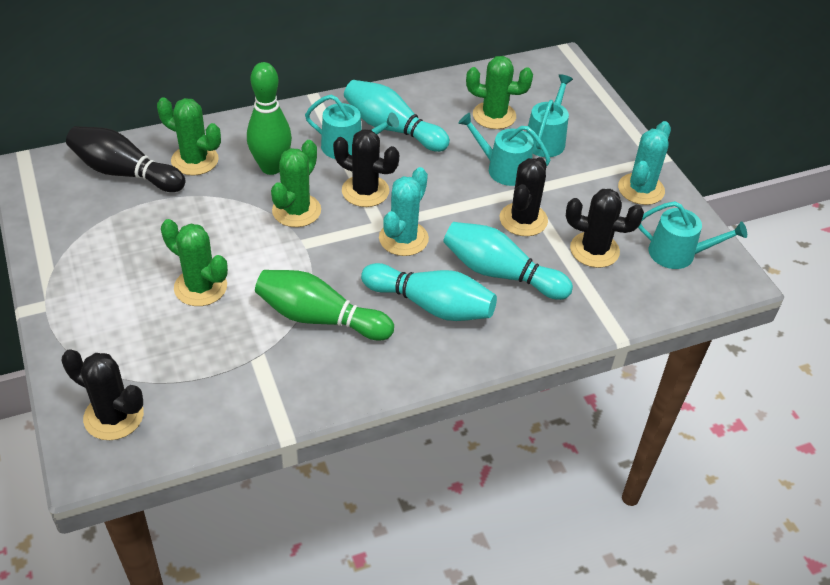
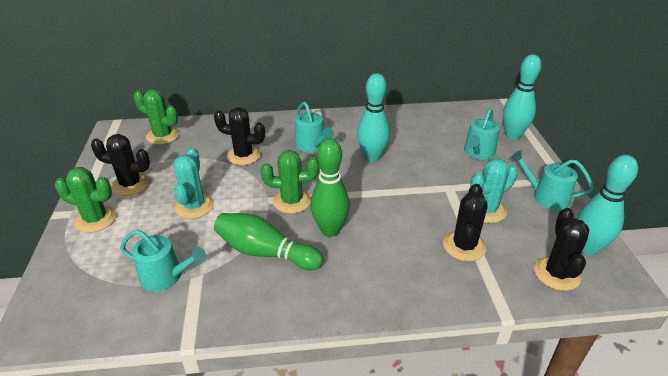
black bowling pin: [66,126,186,192] = 1 -> none = 0
green cactus: [157,97,221,176] [161,219,228,306] [271,140,321,227] [466,56,533,129] = 4 -> [55,167,117,233] [133,89,179,145] [261,150,319,214] = 3

